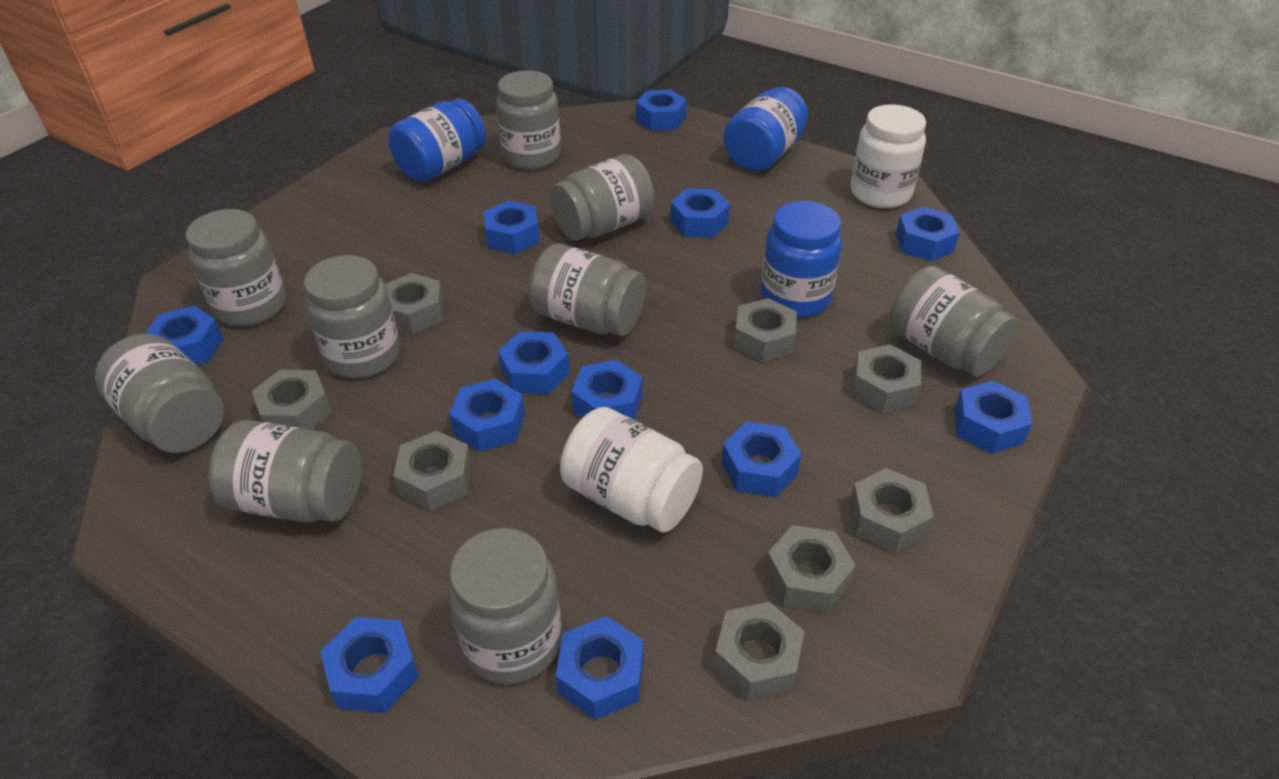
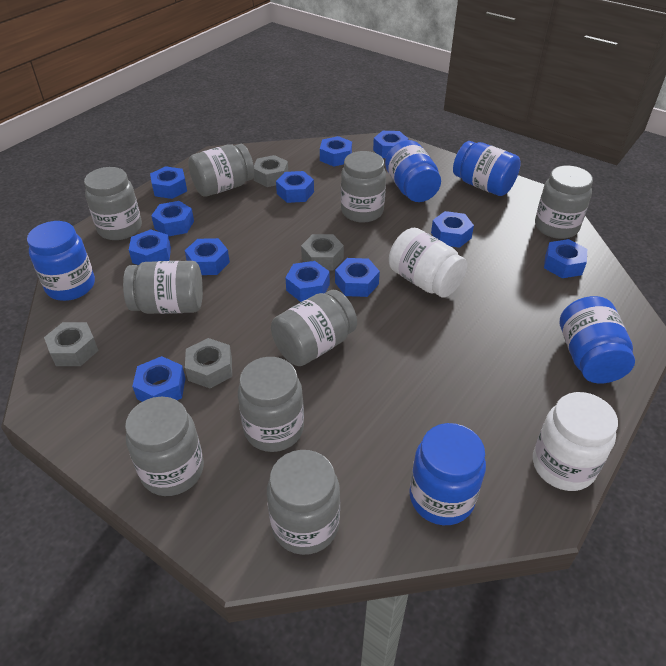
blue jar: [388,99,486,182] [723,87,808,171] [761,201,842,317] = 3 -> [27,221,95,301] [385,140,441,202] [409,423,486,525] [453,141,521,196] [560,296,635,383] = 5
grey nut: [252,369,332,430] [385,273,444,335] [393,431,472,511] [713,602,805,700] [734,298,797,362] [765,525,856,613] [850,468,934,553] [852,344,921,413] = 8 -> [44,322,99,366] [185,338,232,388] [254,155,288,187] [301,234,344,271] = 4

